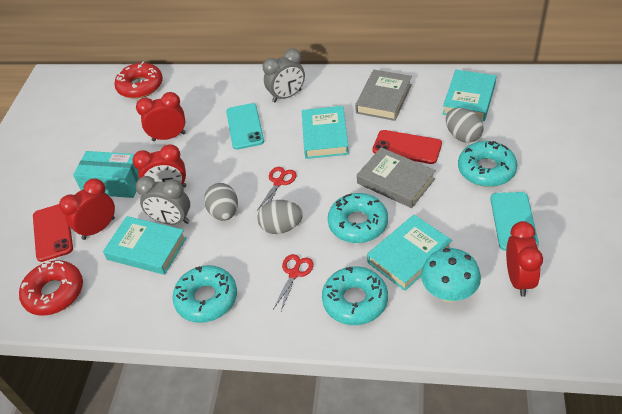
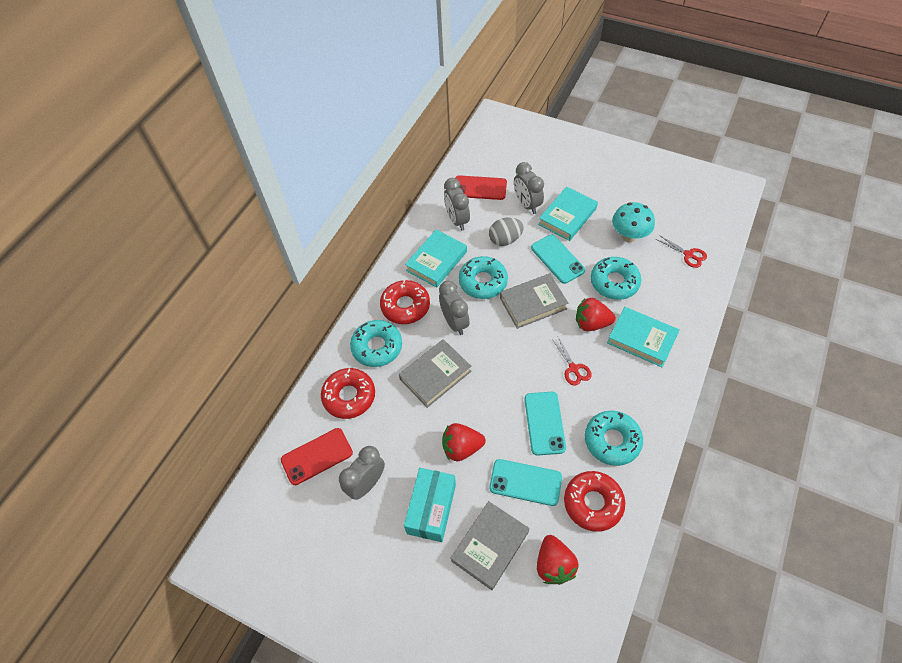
grey book: [355,70,412,121] [357,147,436,208] = 2 -> [399,339,471,408] [450,501,529,590] [500,273,568,329] = 3
grey clock: [136,176,190,225] [263,49,305,102] = 2 -> [339,446,385,500] [439,281,470,335] [444,178,470,231] [514,162,544,214] = 4
grey egg: [204,183,238,221] [257,200,303,234] [446,108,483,143] = 3 -> [489,218,524,246] = 1
red clock: [59,178,115,240] [133,144,186,188] [136,92,186,141] [506,221,543,297] = 4 -> none = 0
red donut: [19,260,83,316] [114,62,163,99] = 2 -> [321,368,375,419] [380,280,430,324] [564,471,625,532] = 3
red strawberry: none = 0 -> [442,423,486,461] [537,535,578,585] [576,298,616,331] = 3
turquoise book: [103,216,187,275] [302,106,349,159] [367,215,452,291] [443,70,496,121] = 4 -> [405,230,467,288] [538,186,598,241] [607,307,680,367] = 3
turquoise phone: [226,103,264,150] [490,192,539,251] = 2 -> [489,459,562,506] [524,392,566,456] [531,235,585,284] = 3

